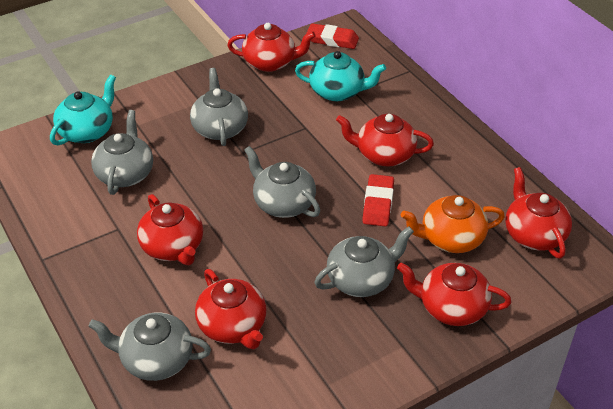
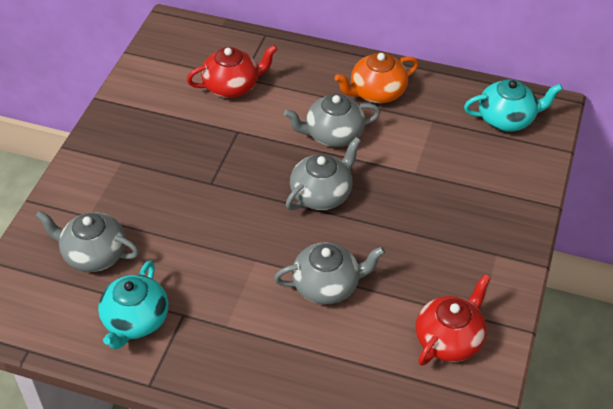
grey teapot: [88,312,211,381] [91,110,153,195] [190,68,248,146] [244,146,320,218] [314,227,414,297] = 5 -> [35,210,139,272] [274,242,385,304] [284,94,381,147] [286,137,361,210] = 4
red eraser: [306,23,359,49] [362,174,394,227] = 2 -> none = 0
red teapot: [137,194,203,265] [195,269,267,349] [227,23,316,72] [336,114,434,166] [397,263,511,326] [505,167,572,259] = 6 -> [187,45,278,98] [416,274,491,366] = 2

